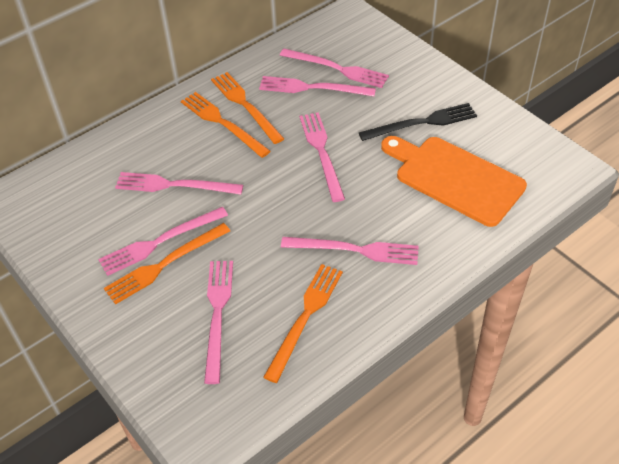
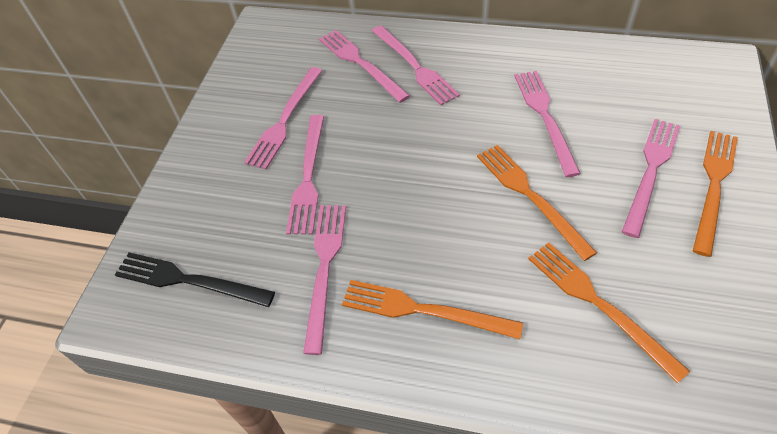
orange cutting board: [381,136,527,227] = 1 -> none = 0

